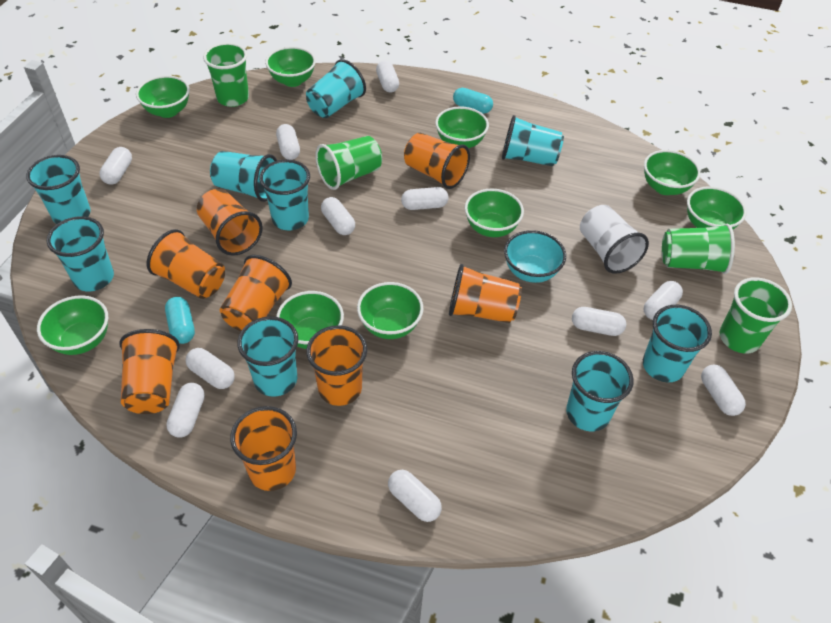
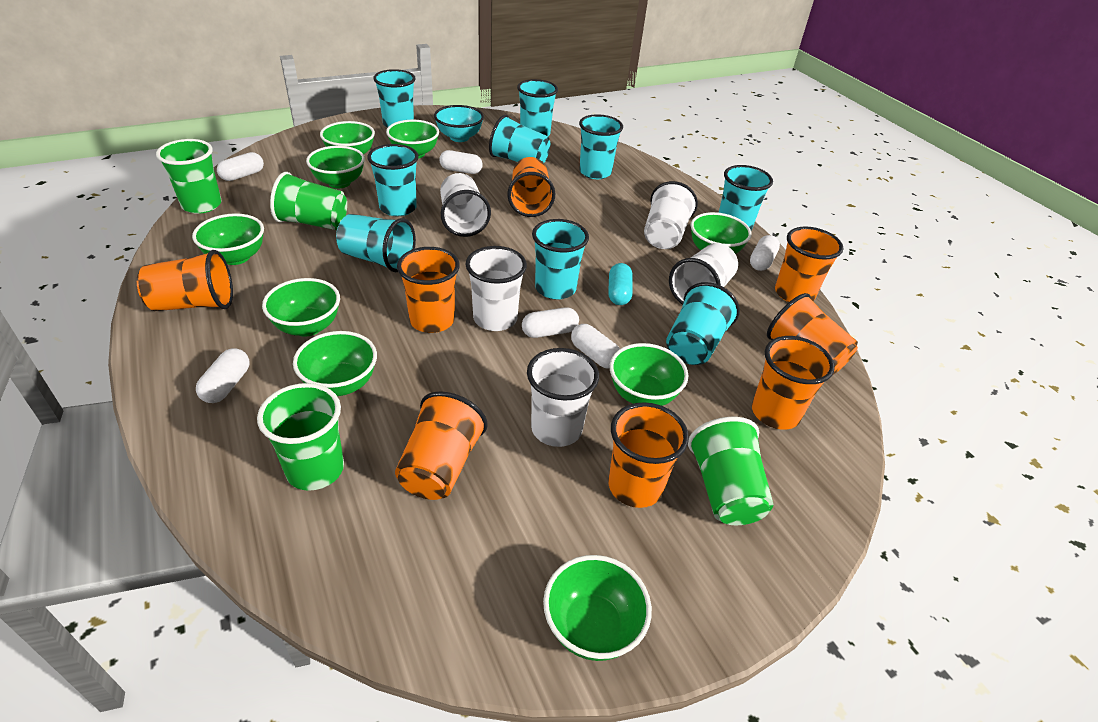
turquoise capsule: [165,297,195,344] [453,88,493,114] = 2 -> [608,263,633,305] = 1
white capsule: [99,147,132,185] [166,383,205,438] [186,348,235,389] [276,124,300,160] [321,197,355,235] [376,60,399,92] [388,470,442,522] [401,187,449,210] [572,307,626,336] [643,281,683,320] [701,365,746,416] = 11 -> [196,348,250,403] [217,152,264,181] [439,150,483,174] [522,307,579,338] [571,324,620,369] [750,235,780,271] = 6
white cup: [580,205,649,274] = 1 -> [440,173,491,237] [465,246,527,331] [527,348,599,447] [644,181,698,249] [669,243,738,305] = 5

